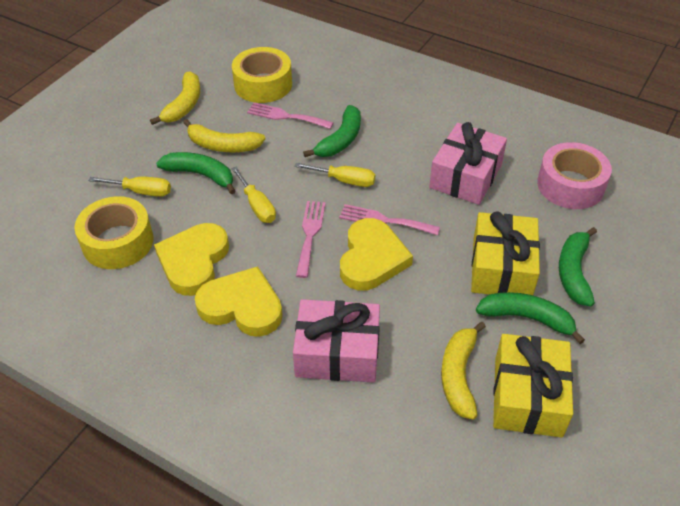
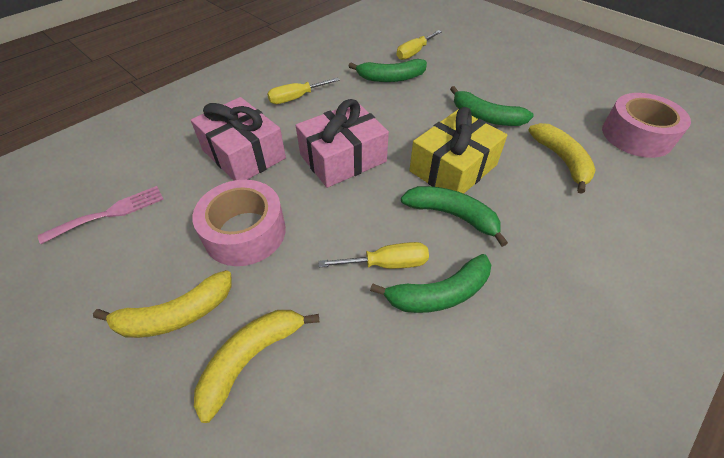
pink fork: [247,102,333,129] [296,201,326,278] [339,204,440,235] = 3 -> [38,186,164,244] = 1
pink tape: [537,142,612,209] = 1 -> [192,180,286,266] [602,93,691,158] = 2
yellow gift: [471,211,540,295] [493,334,573,438] = 2 -> [409,107,507,194] = 1
yellow heart: [154,223,229,296] [195,266,283,337] [340,218,413,291] = 3 -> none = 0
yellow tape: [74,196,153,269] [232,47,292,103] = 2 -> none = 0

